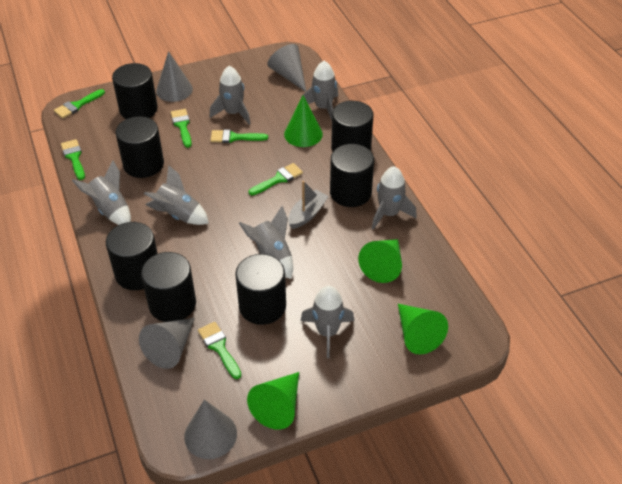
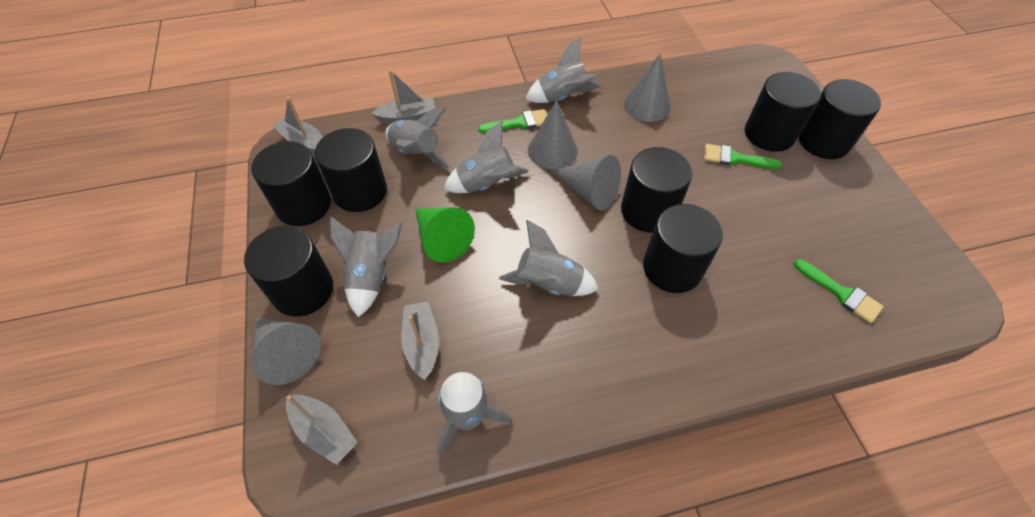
green brush: [54,89,105,118] [61,139,85,180] [171,109,192,148] [198,322,241,379] [210,129,268,143] [249,163,303,196] = 6 -> [478,109,547,133] [704,144,782,169] [794,259,883,323] = 3
green cone: [247,372,299,430] [284,95,323,147] [358,239,402,283] [398,304,448,354] = 4 -> [415,207,475,262] = 1
grey boat: [288,181,329,229] = 1 -> [273,97,323,154] [286,395,358,465] [371,70,435,124] [401,302,439,380] = 4
grey rocket: [72,161,131,225] [144,165,209,225] [209,66,250,125] [239,206,293,279] [301,61,338,120] [301,286,354,358] [372,166,417,230] = 7 -> [330,217,402,317] [385,108,450,169] [437,372,512,456] [444,121,529,193] [499,220,598,296] [525,37,600,103] = 6

